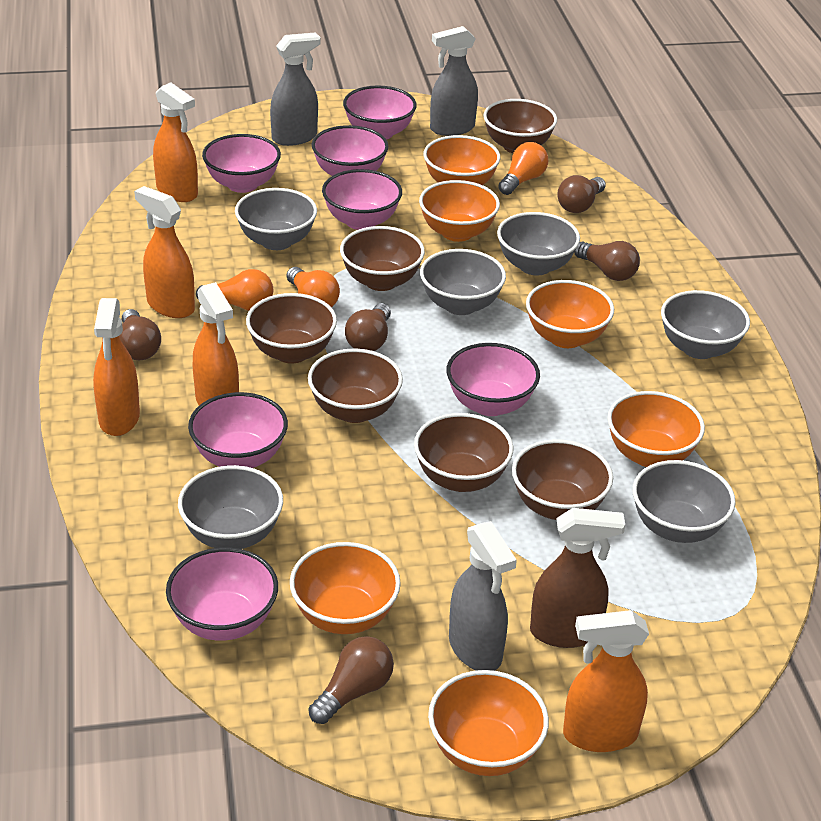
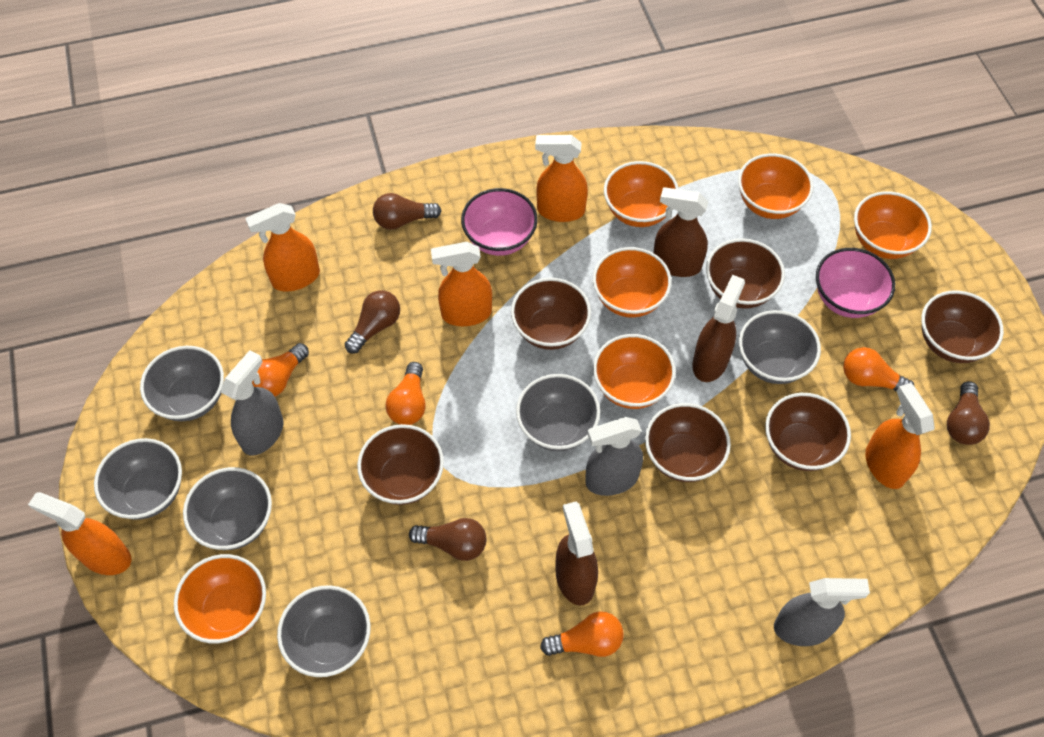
brown light bulb: [119,309,161,360] [308,636,394,724] [345,303,391,351] [557,175,606,213] [574,241,640,281] = 5 -> [345,290,400,354] [373,193,442,230] [409,518,487,561] [947,381,990,445] = 4
brown spray bottle: [530,508,625,648] = 1 -> [556,501,598,606] [654,187,708,277] [693,275,745,382] = 3
orange light bulb: [196,269,273,311] [286,267,340,308] [498,142,548,195] = 3 -> [252,343,309,397] [386,362,426,425] [540,611,624,657] [843,347,915,392] = 4
pink bowl: [166,547,278,641] [188,392,288,468] [202,134,281,193] [312,125,389,176] [322,169,402,230] [343,85,417,140] [446,343,540,416] = 7 -> [461,188,538,256] [816,248,895,318] = 2

